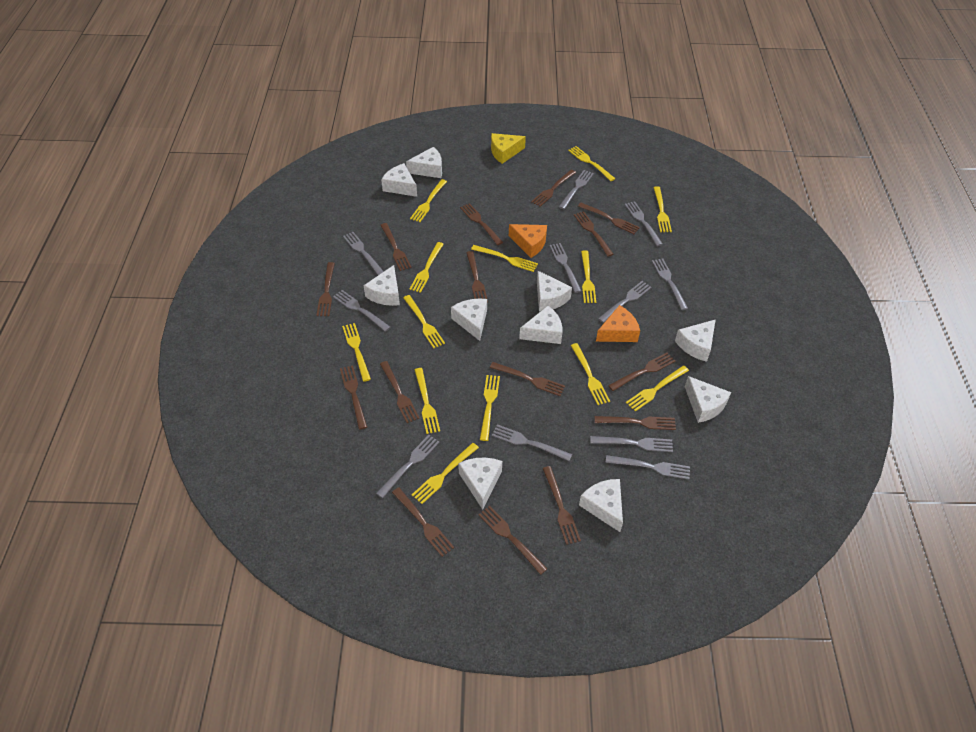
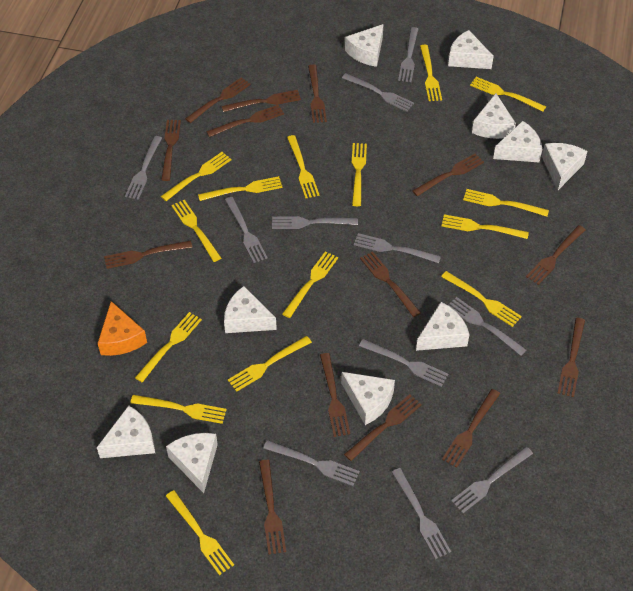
brown fork: [317,262,335,316] [340,366,367,429] [380,223,411,271] [380,361,419,423] [392,487,454,557] [460,203,503,245] [466,251,488,303] [478,506,547,575] [490,362,565,396] [531,170,576,207] [542,466,581,545] [574,211,614,257] [578,203,640,234] [595,416,676,430] [608,353,675,391] = 15 -> [104,241,192,269] [161,120,181,181] [185,77,251,123] [206,105,284,137] [222,90,301,112] [259,460,286,554] [308,65,327,123] [320,353,350,437] [344,394,422,461] [360,251,421,317] [412,154,484,196] [442,389,500,468] [526,225,586,285] [558,318,585,397] = 14
orange cheese: [509,224,547,258] [596,305,640,342] = 2 -> [98,301,147,356] = 1
yellow cheese: [491,133,526,164] = 1 -> none = 0
yellow fork: [342,323,371,382] [403,295,445,348] [409,242,444,293] [410,179,447,222] [412,443,479,504] [415,368,440,434] [471,245,538,272] [480,375,500,441] [568,146,615,181] [570,343,610,405] [581,250,596,303] [626,366,689,411] [653,186,672,232] = 13 -> [130,395,227,424] [135,312,202,382] [161,152,232,201] [166,490,234,575] [171,200,221,262] [198,176,283,201] [228,336,312,392] [282,251,338,318] [287,135,320,199] [352,143,367,206] [420,45,442,101] [441,214,529,239] [441,271,522,327] [463,189,549,217] [470,77,546,112] = 15

